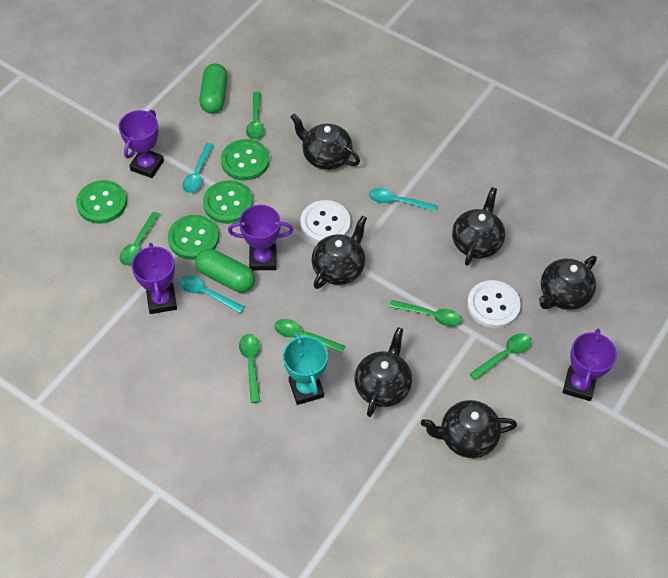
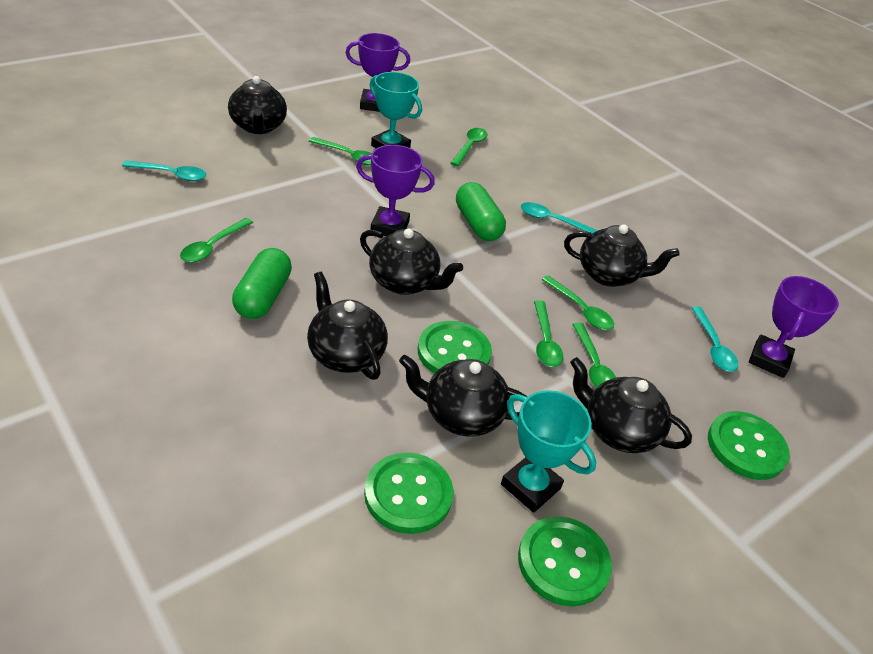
purple trophy: [119,110,164,178] [131,243,177,314] [228,205,293,270] [563,329,617,401] = 4 -> [346,33,410,112] [356,145,435,236] [749,276,839,378] = 3
turquoise trophy: [283,332,328,405] = 1 -> [370,72,422,149] [501,390,596,513] = 2
white button: [300,200,351,243] [467,280,521,328] = 2 -> none = 0

